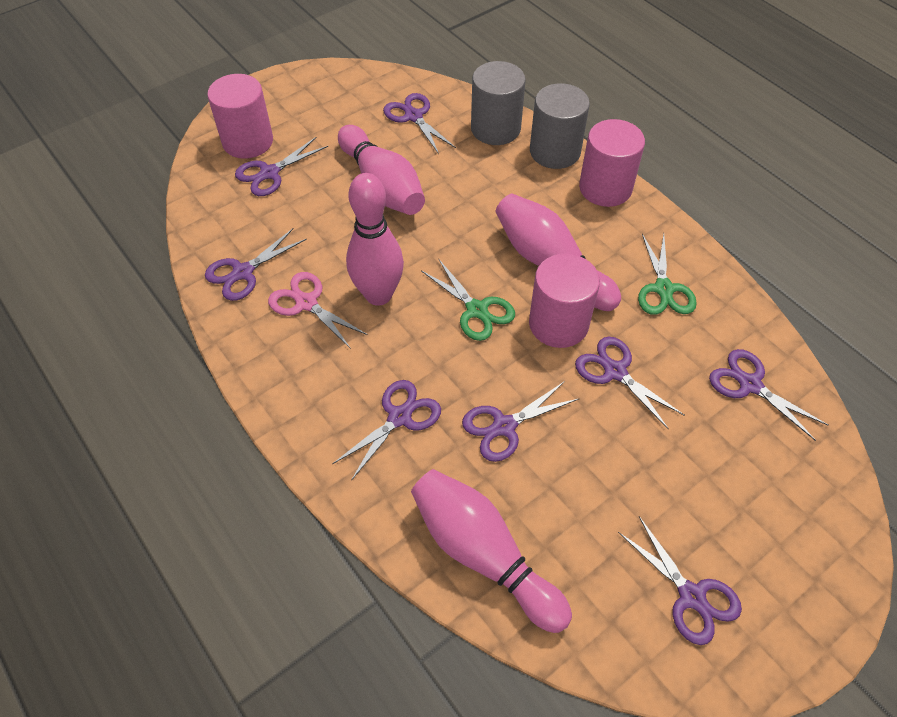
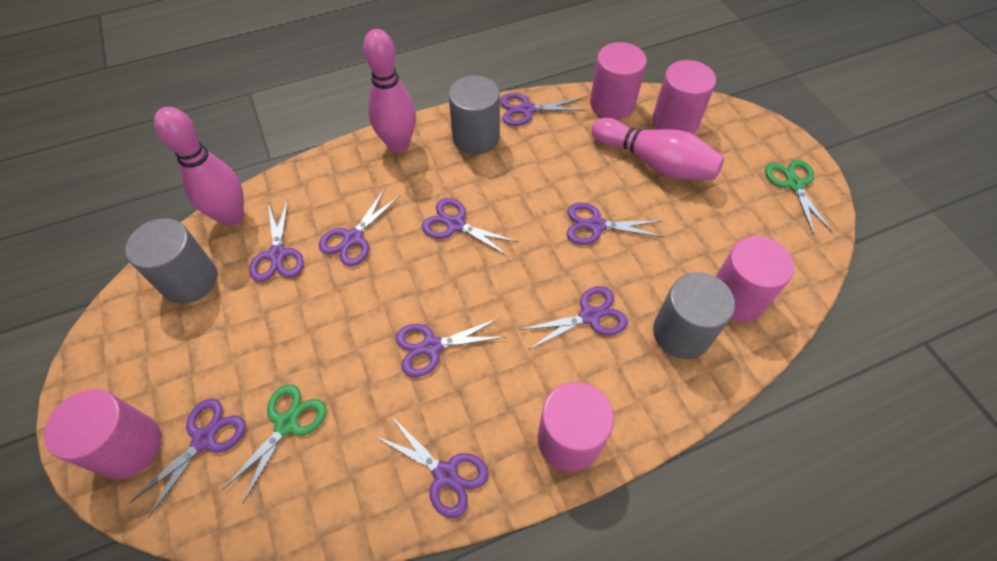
grey cylinder: [471,61,526,145] [530,83,590,169] = 2 -> [125,218,217,304] [449,75,500,154] [653,272,735,359] = 3
pink bowling pin: [338,125,425,215] [346,173,404,306] [411,469,572,633] [496,194,621,311] = 4 -> [154,107,244,226] [363,29,416,153] [591,118,724,180] = 3
pink cylinder: [207,74,273,159] [529,254,600,348] [579,119,645,207] = 3 -> [44,389,161,479] [537,382,614,472] [590,42,647,120] [652,60,716,134] [715,236,794,322] = 5
pink scissors: [268,272,368,349] = 1 -> none = 0
purple scissors: [205,228,307,301] [235,137,328,196] [332,380,441,481] [383,93,456,154] [462,381,580,462] [575,337,685,430] [618,516,742,645] [709,349,828,441] = 8 -> [129,399,246,519] [249,200,304,282] [319,190,400,266] [375,417,489,518] [396,318,506,377] [422,198,518,257] [500,93,586,126] [520,286,628,350] [567,203,663,245] = 9

